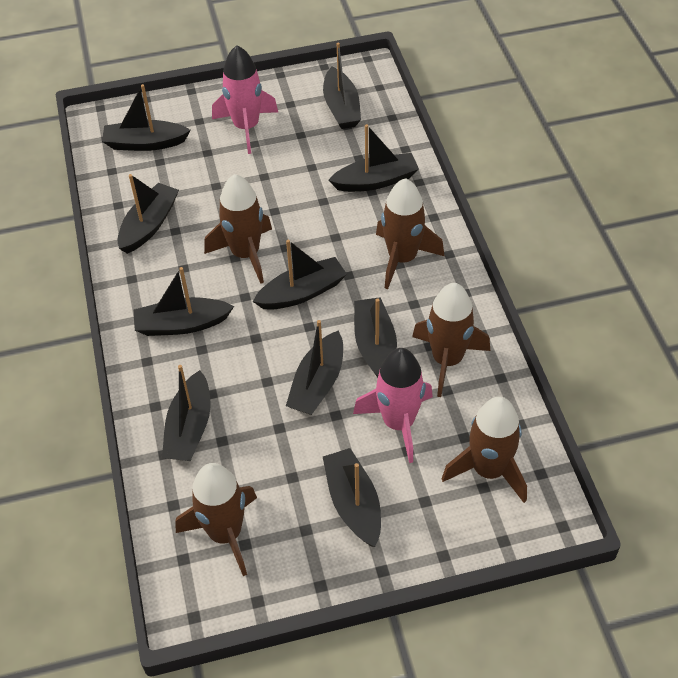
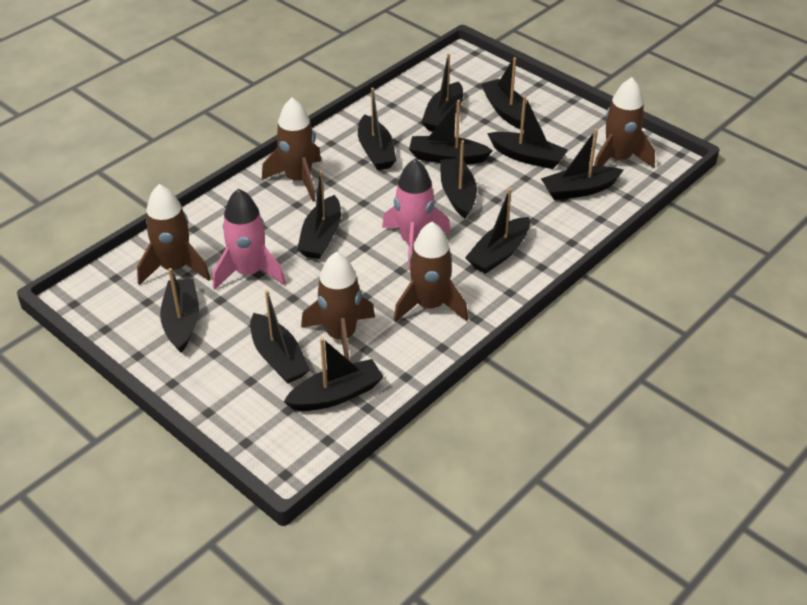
black boat: [102,84,191,151] [118,174,179,254] [134,267,234,336] [162,365,211,461] [253,240,347,310] [286,320,343,415] [323,42,361,129] [323,448,381,547] [329,124,419,192] [354,297,397,377] = 10 -> [160,268,199,352] [250,290,310,384] [284,338,383,411] [297,171,341,259] [358,88,396,170] [409,100,493,165] [421,53,463,132] [440,140,477,219] [465,188,530,274] [481,57,526,130] [487,96,568,169] [541,129,624,200] = 12

